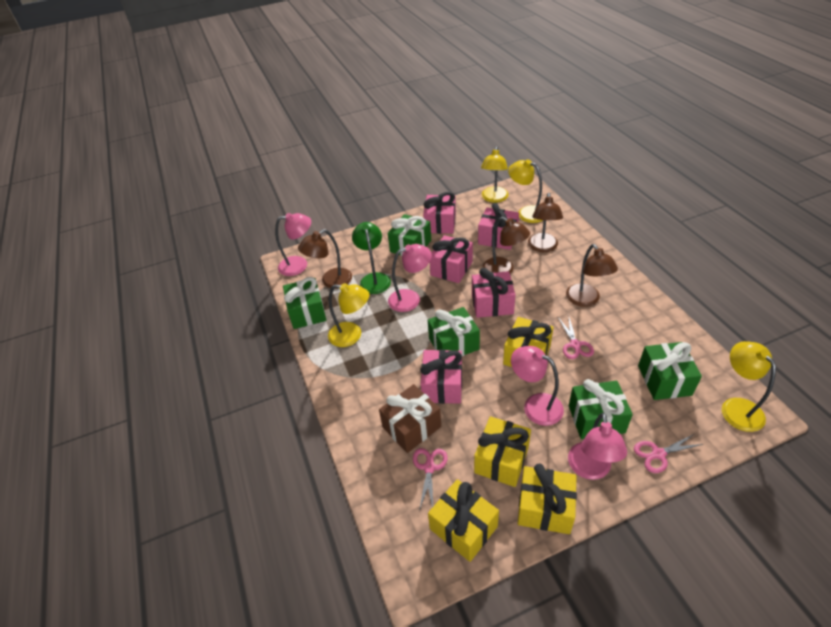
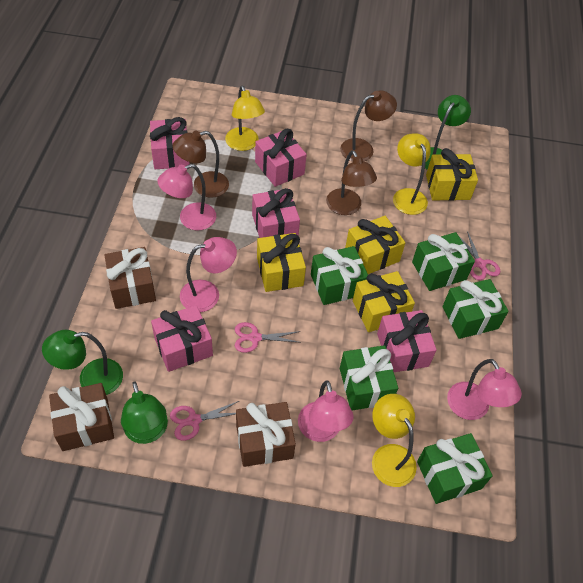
brown gift: [379,384,441,453] = 1 -> [49,383,114,451] [104,247,156,309] [236,402,296,467] = 3
brown lamp: [298,229,352,289] [483,217,530,274] [528,193,563,252] [566,244,618,307] = 4 -> [173,131,229,198] [326,150,377,215] [340,90,397,161] = 3
green lamp: [352,222,391,294] = 1 -> [42,330,123,395] [121,382,168,444] [421,95,471,170] = 3
yellow lamp: [328,283,369,347] [481,146,509,203] [508,159,543,223] [722,341,776,432] = 4 -> [225,86,265,151] [372,394,417,487] [393,133,431,215] = 3

